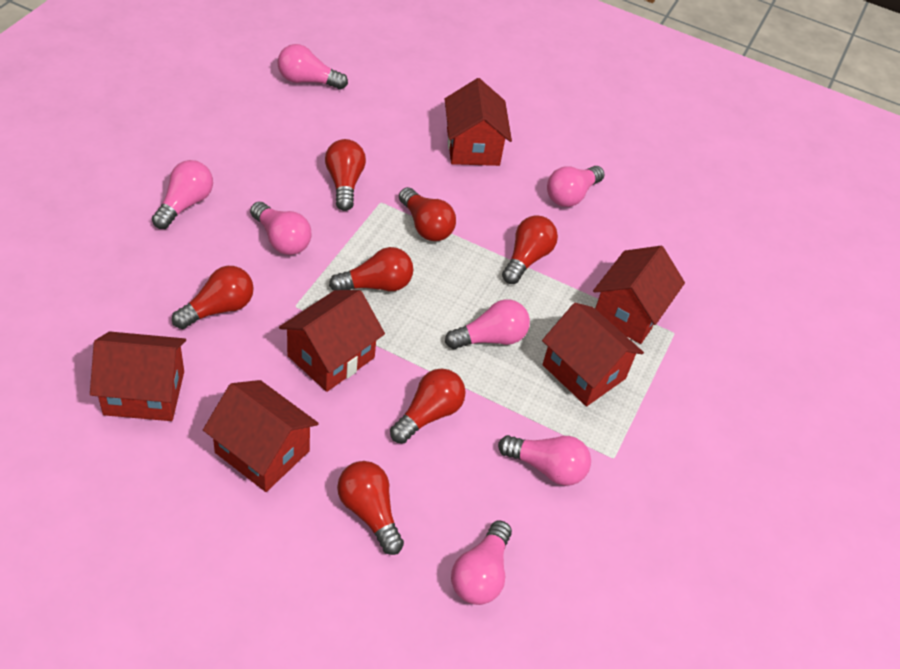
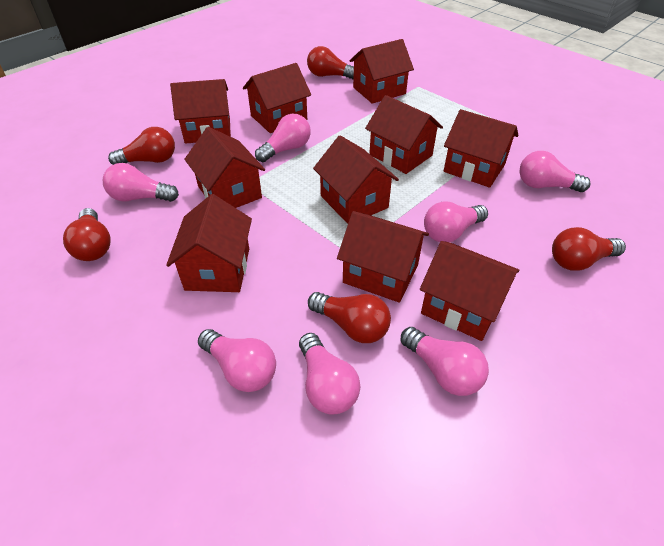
red house: [90,331,186,421] [203,380,319,492] [279,290,385,392] [445,78,512,166] [542,303,644,406] [593,246,685,344] = 6 -> [166,194,252,292] [170,79,231,144] [184,127,265,208] [243,63,311,133] [313,135,399,224] [337,211,429,303] [350,39,414,104] [365,95,443,174] [420,241,519,341] [444,109,518,188] = 10
red light bulb: [172,266,254,329] [325,139,366,211] [329,247,413,291] [337,461,404,555] [390,368,466,444] [399,187,456,241] [502,215,558,284] = 7 -> [63,208,111,261] [108,127,175,165] [307,46,354,80] [308,292,391,343] [552,227,626,271] = 5

